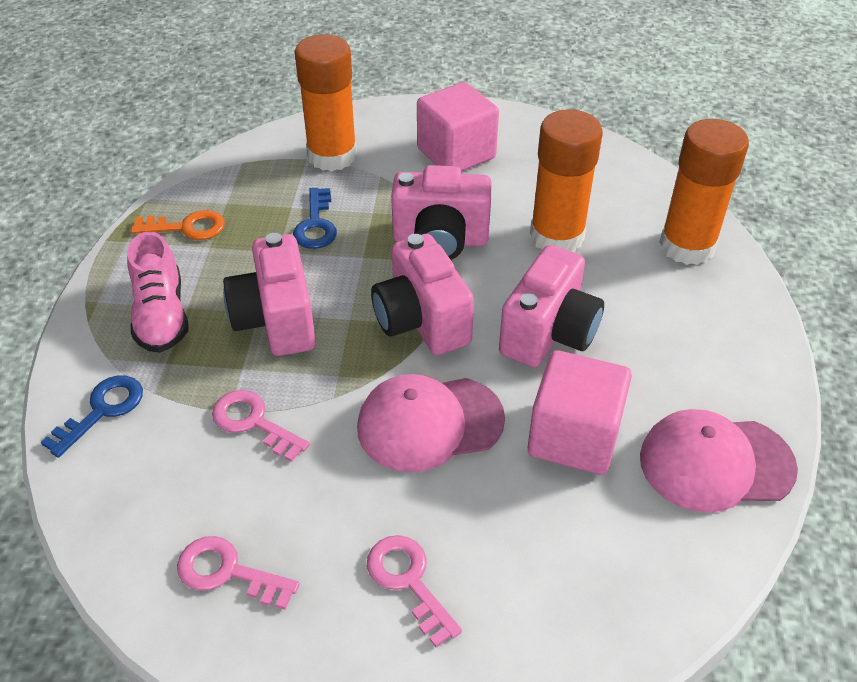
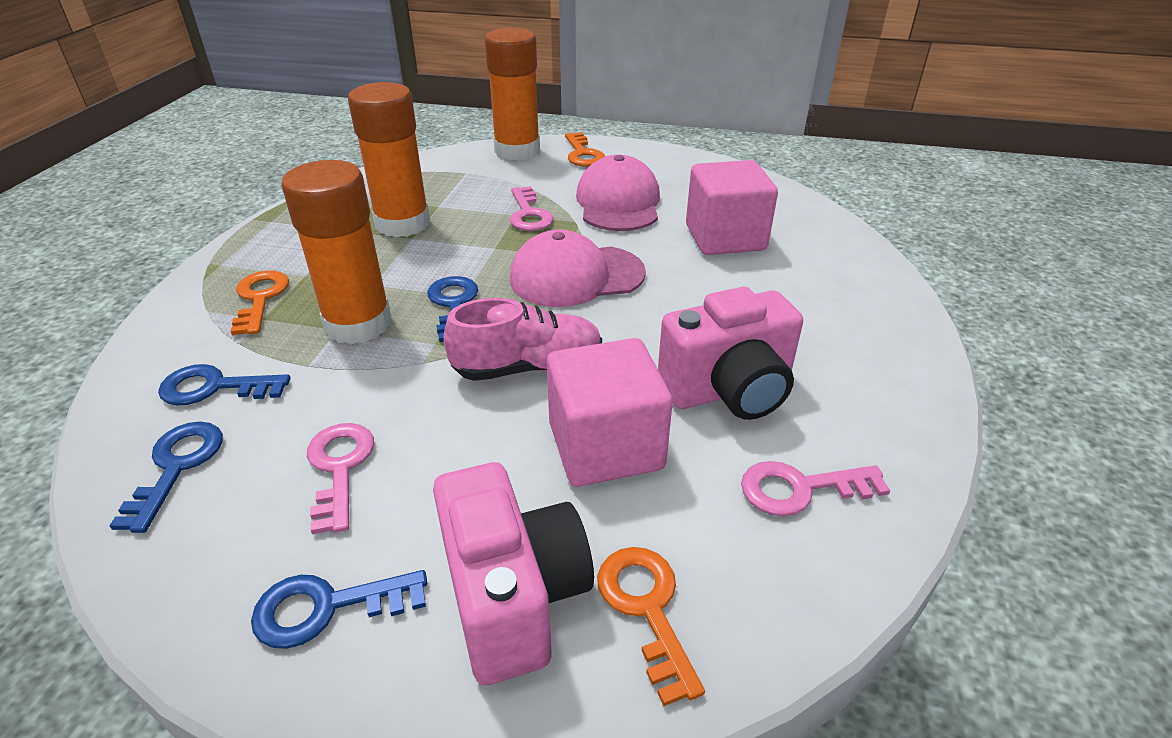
blue key: [41,375,143,458] [293,188,337,249] = 2 -> [109,422,223,533] [158,364,291,405] [251,570,427,649] [427,276,478,342] = 4
orange key: [131,210,225,240] = 1 -> [231,271,289,335] [565,132,605,167] [597,547,705,706] = 3
pink camera: [223,233,316,356] [371,234,474,355] [391,165,492,260] [499,245,604,367] = 4 -> [433,462,594,685] [658,287,803,420] = 2

